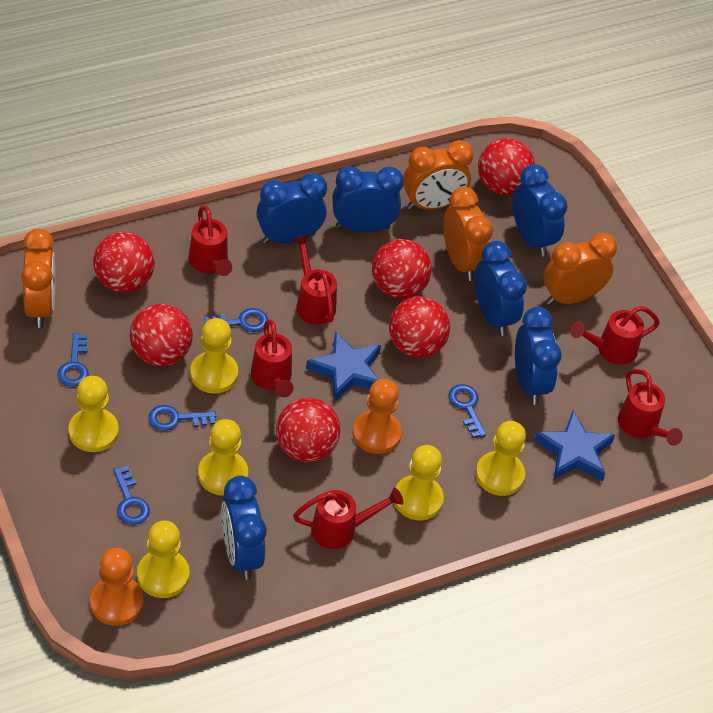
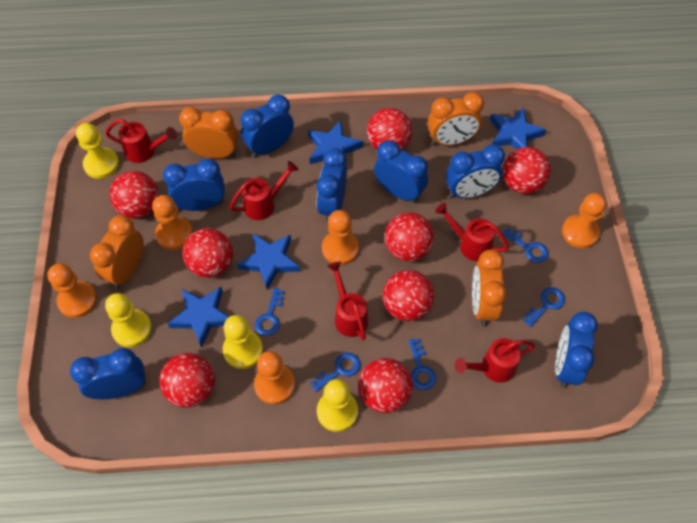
blue clock: [221,476,266,580] [256,173,327,244] [332,166,404,233] [475,241,527,336] [513,164,567,257] [515,307,562,405] = 6 -> [70,348,146,399] [163,159,225,211] [241,95,294,158] [317,148,347,222] [374,140,428,203] [446,144,505,198] [555,312,598,388] = 7
blue star: [306,331,381,402] [534,411,615,481] = 2 -> [167,287,229,348] [237,233,300,290] [308,120,363,164] [490,107,546,150] = 4
orange pawn: [90,548,143,626] [353,379,402,454] = 2 -> [47,263,97,318] [152,195,193,250] [254,351,295,405] [322,210,359,265] [562,193,606,248] = 5
red ball: [93,232,155,293] [130,304,193,367] [276,398,341,462] [372,239,432,299] [389,296,450,358] [478,138,535,195] = 6 -> [109,171,159,219] [159,353,215,408] [183,228,233,278] [358,358,413,413] [367,108,412,150] [383,270,434,321] [385,213,434,262] [503,147,551,194] = 8
red watering can: [189,206,232,276] [251,319,293,397] [293,235,337,325] [293,488,403,549] [570,306,660,365] [618,369,683,446] = 6 -> [105,119,177,163] [229,161,298,220] [327,262,368,341] [435,203,509,261] [455,338,535,383] = 5
yellow pawn: [69,376,119,452] [137,521,190,598] [190,318,238,394] [198,419,248,496] [394,445,444,520] [476,421,526,496] = 6 -> [76,123,119,179] [105,293,152,347] [223,315,263,369] [317,379,358,432] = 4

